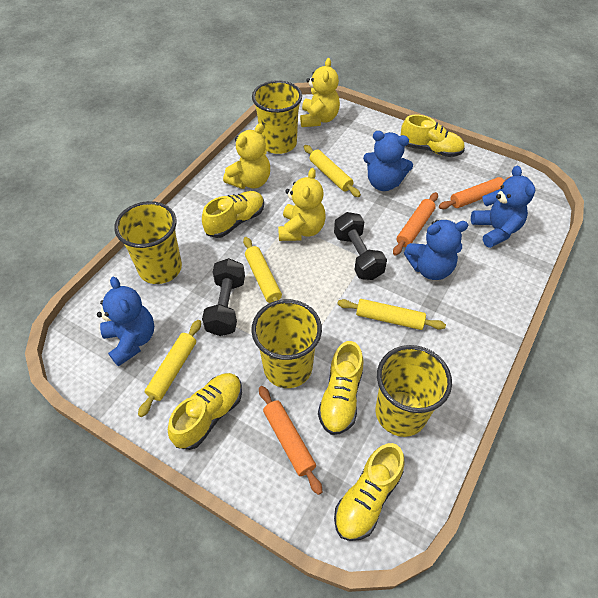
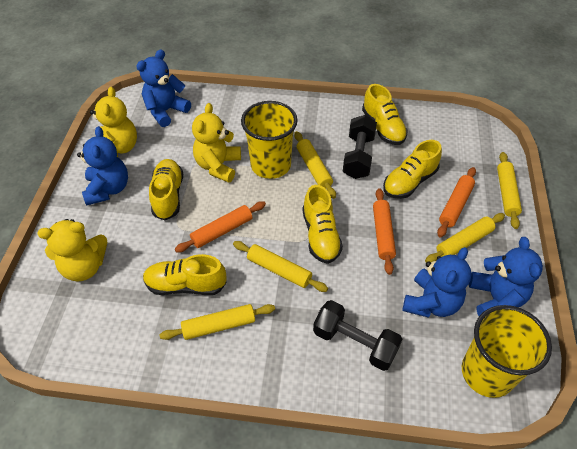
yellow cup: [114,201,182,284] [251,299,322,388] [252,80,302,154] [375,345,452,437] = 4 -> [241,101,298,179] [462,305,552,398] = 2
yellow rolling pin: [138,320,201,417] [243,237,282,303] [304,145,361,197] [337,299,446,330] = 4 -> [159,304,275,340] [233,241,328,292] [294,131,336,199] [425,213,505,262] [497,152,522,229] = 5

